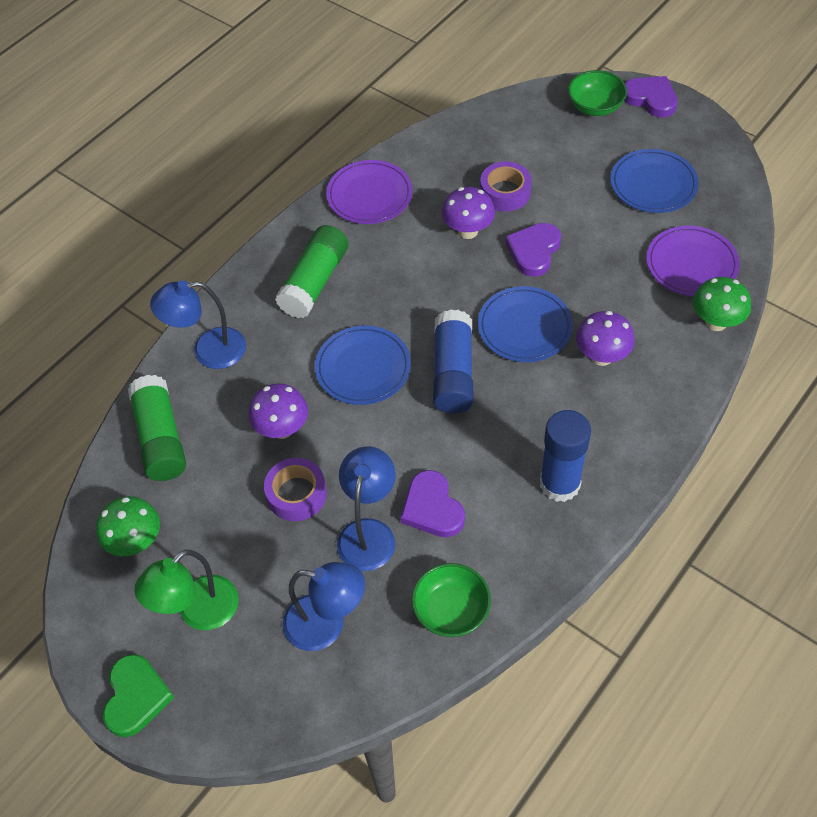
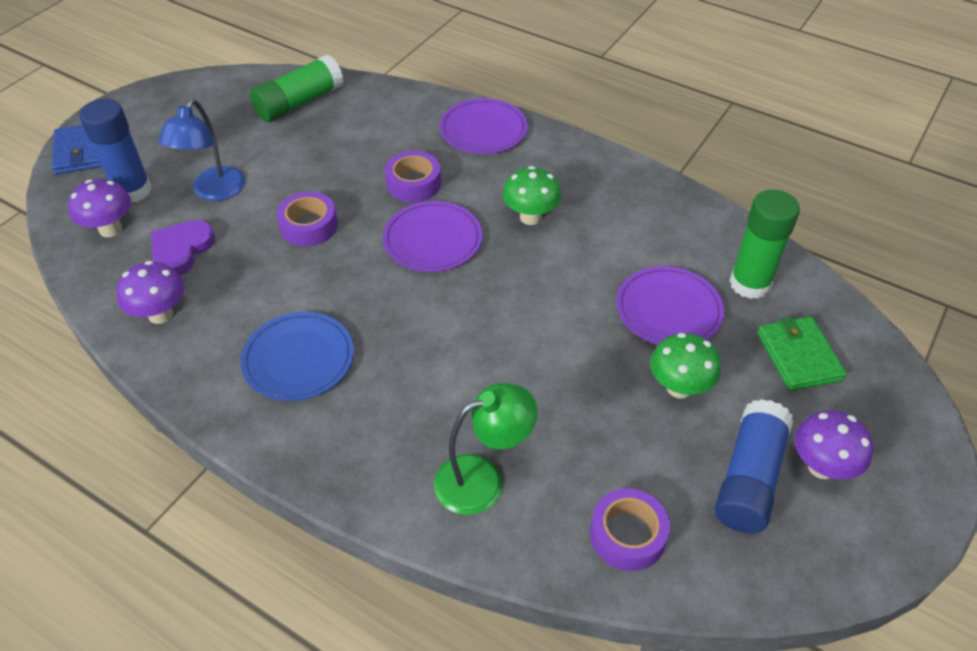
blue lamp: [150,281,246,369] [283,562,365,651] [337,446,396,571] = 3 -> [158,99,245,201] = 1
blue plate: [315,326,411,405] [478,286,573,362] [611,149,699,213] = 3 -> [241,312,354,401] = 1
blue wallet: none = 0 -> [51,125,102,174] = 1
green bowl: [412,563,491,637] [568,70,627,116] = 2 -> none = 0
green heart: [103,654,174,737] = 1 -> none = 0
green wallet: none = 0 -> [757,316,847,391] = 1
purple heart: [400,470,465,537] [506,223,561,277] [624,76,678,117] = 3 -> [151,220,215,275] = 1
purple plate: [326,160,413,224] [646,226,740,296] = 2 -> [383,201,483,272] [439,98,528,154] [616,266,724,345] = 3
purple tape: [264,458,327,521] [480,161,532,212] = 2 -> [276,192,338,247] [385,151,441,202] [590,488,670,571] = 3

